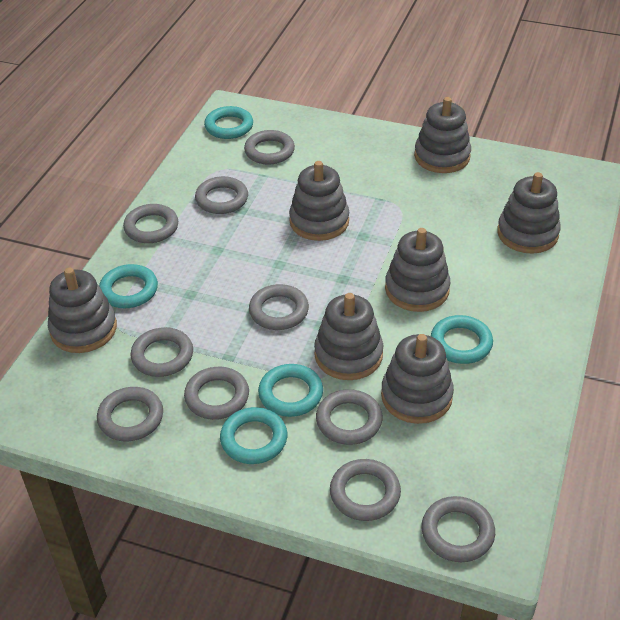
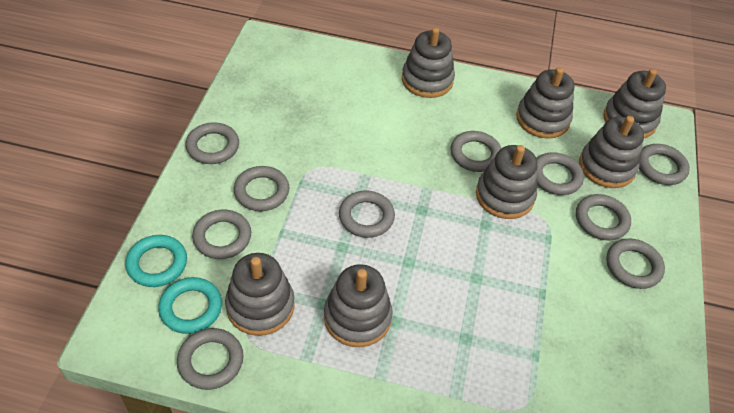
turquoise ring: [99,264,158,308] [204,106,253,139] [220,407,287,464] [258,364,323,417] [431,315,493,364] = 5 -> [125,235,187,287] [158,277,222,334] = 2

